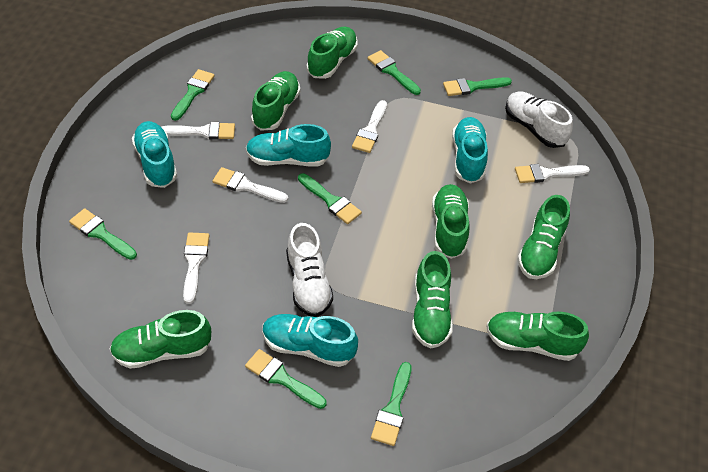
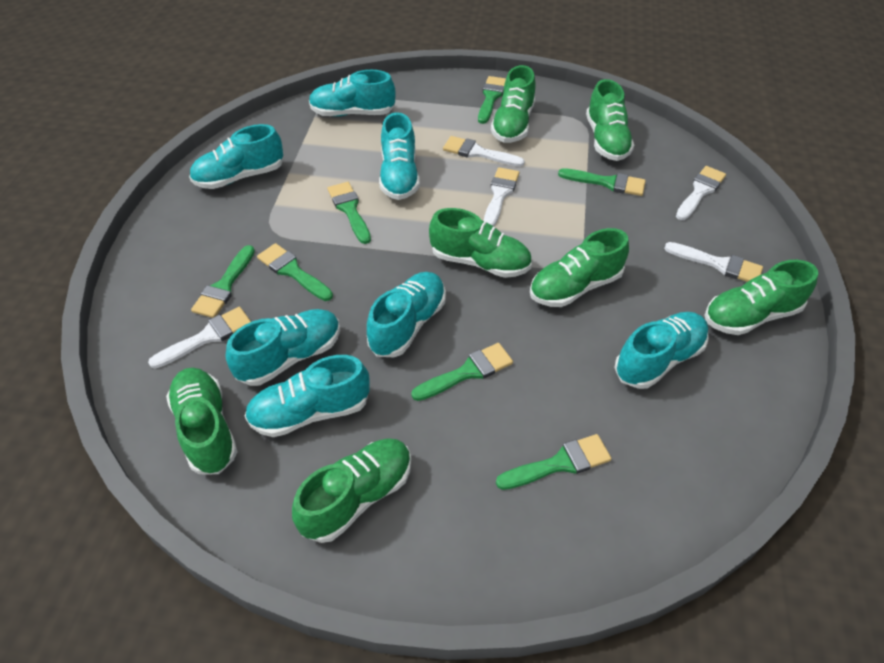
turquoise shoe: [132,121,177,188] [246,124,331,167] [262,314,358,367] [452,117,488,184] = 4 -> [189,124,283,189] [226,309,340,386] [245,355,370,437] [309,70,396,117] [367,272,446,357] [379,112,420,200] [614,312,709,389] = 7
white shoe: [286,223,333,317] [505,91,573,148] = 2 -> none = 0

